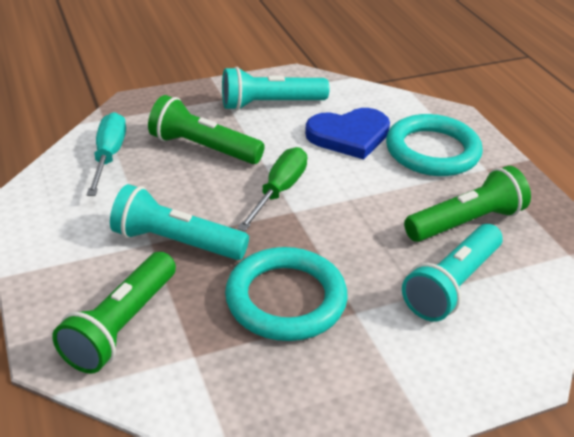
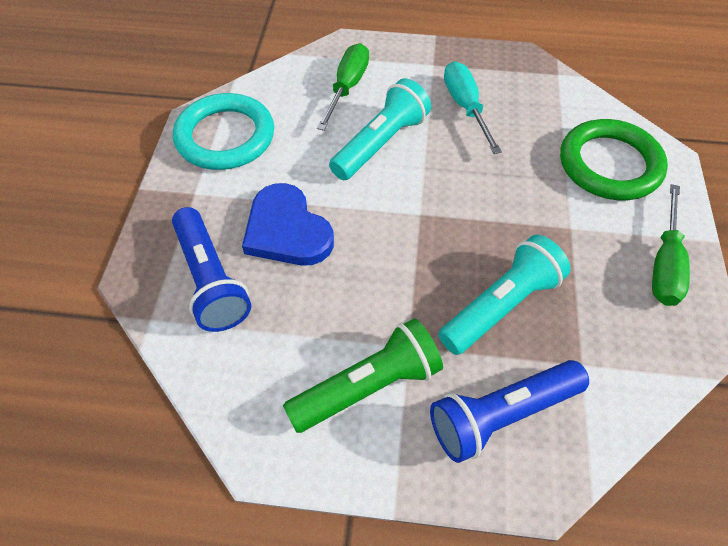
blue flashlight: none = 0 -> [172,207,251,332] [430,360,589,463] = 2
green flashlight: [52,252,176,374] [148,95,265,164] [404,166,531,242] = 3 -> [283,318,443,433] = 1
green ring: none = 0 -> [560,119,668,200] = 1
green screwdriver: [237,147,307,231] = 1 -> [317,43,369,131] [652,184,690,306] = 2
turquoise flashlight: [110,184,249,260] [222,67,329,111] [402,224,503,322] = 3 -> [329,78,431,180] [438,235,571,355] = 2
turquoise ring: [225,247,348,341] [386,114,483,176] = 2 -> [173,93,274,170] = 1

